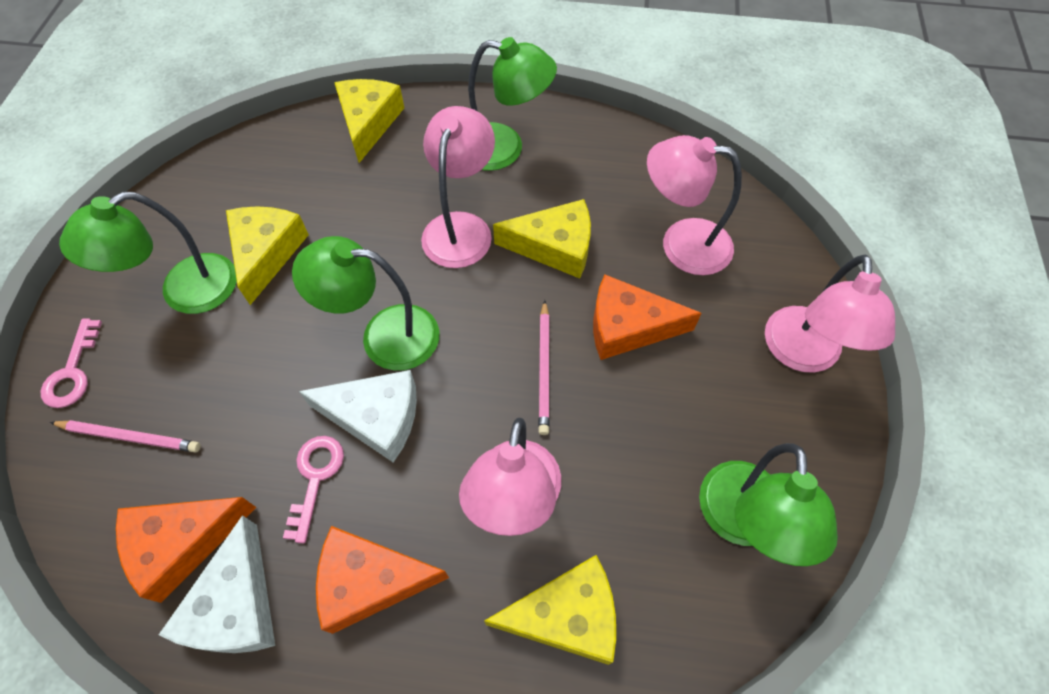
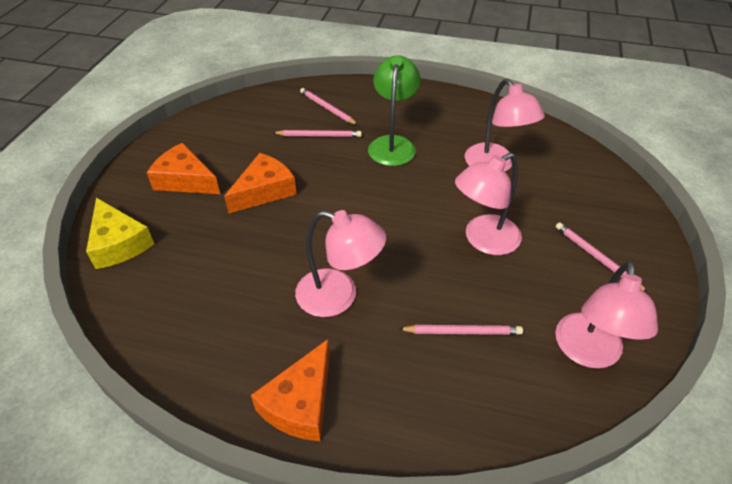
green lamp: [59,192,237,314] [292,236,439,371] [468,37,557,171] [699,443,838,566] = 4 -> [368,55,421,166] = 1
pink key: [41,318,102,408] [283,436,344,543] = 2 -> none = 0
pink pencil: [50,420,201,453] [538,300,550,435] = 2 -> [273,130,362,137] [300,88,358,125] [399,325,523,335] [556,222,648,293] = 4
white cheese: [159,515,275,653] [299,370,417,462] = 2 -> none = 0
yellow cheese: [226,206,309,305] [334,79,404,163] [484,555,616,665] [493,199,591,278] = 4 -> [86,198,154,269] = 1

